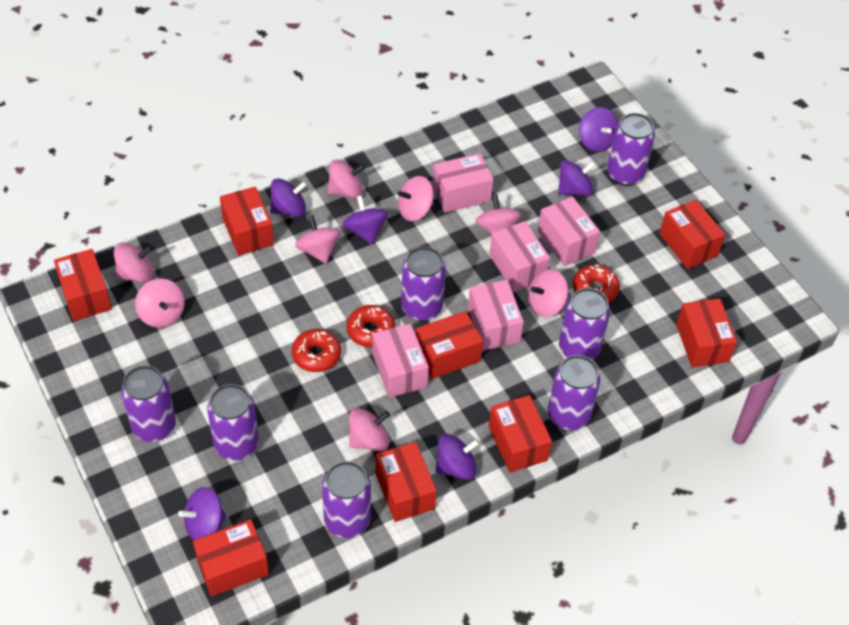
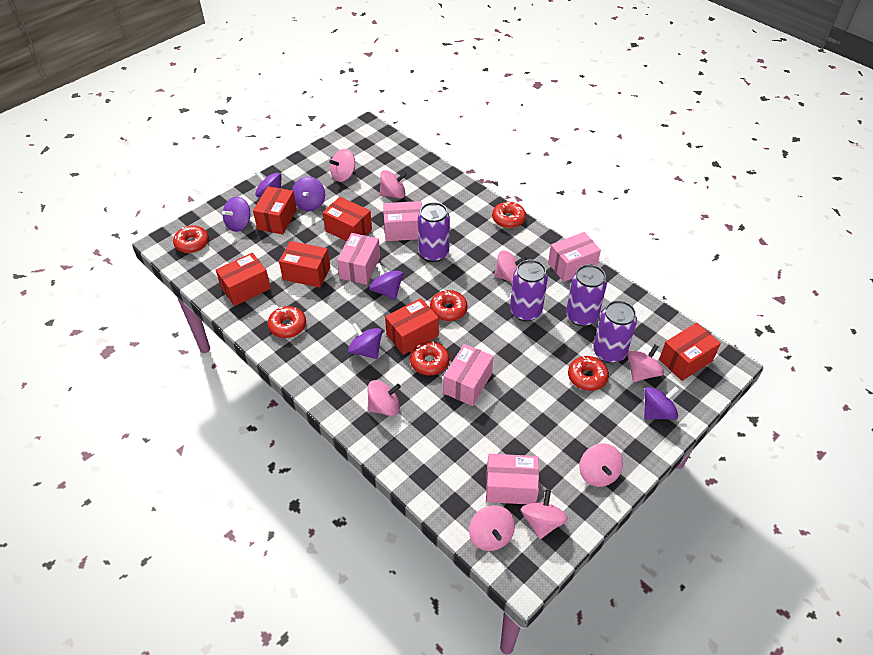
purple can: [121,365,176,442] [207,384,259,461] [322,461,371,538] [401,247,446,322] [548,355,600,431] [559,288,610,360] [607,113,655,186] = 7 -> [418,202,450,262] [510,260,548,321] [566,264,607,326] [593,300,637,363] = 4
red box: [54,249,112,321] [193,519,269,597] [220,186,274,255] [375,442,437,522] [416,311,483,379] [489,395,552,472] [659,200,725,269] [676,298,737,367] = 8 -> [216,253,271,306] [253,186,297,234] [279,241,330,288] [323,197,372,241] [385,298,439,355] [659,323,721,381] = 6
red donut: [292,329,341,372] [347,305,395,347] [573,265,620,303] = 3 -> [173,225,209,253] [268,306,306,338] [410,341,449,375] [430,290,467,321] [492,201,526,228] [568,356,609,391] = 6

